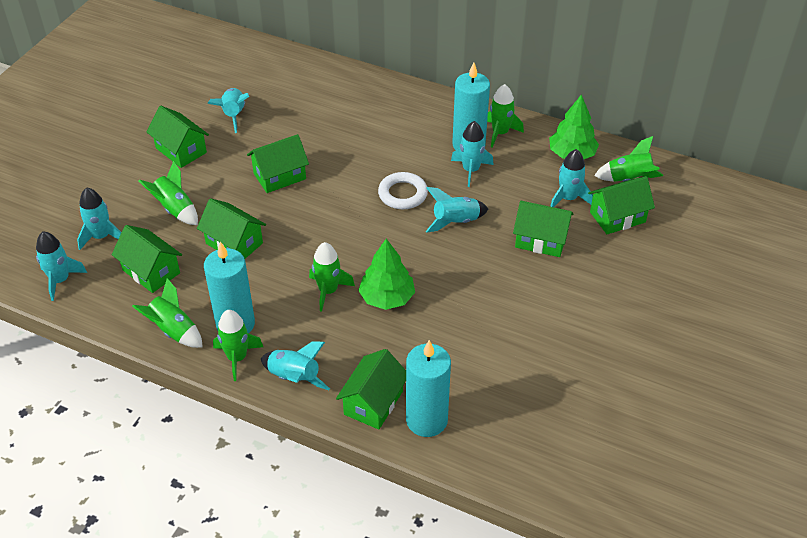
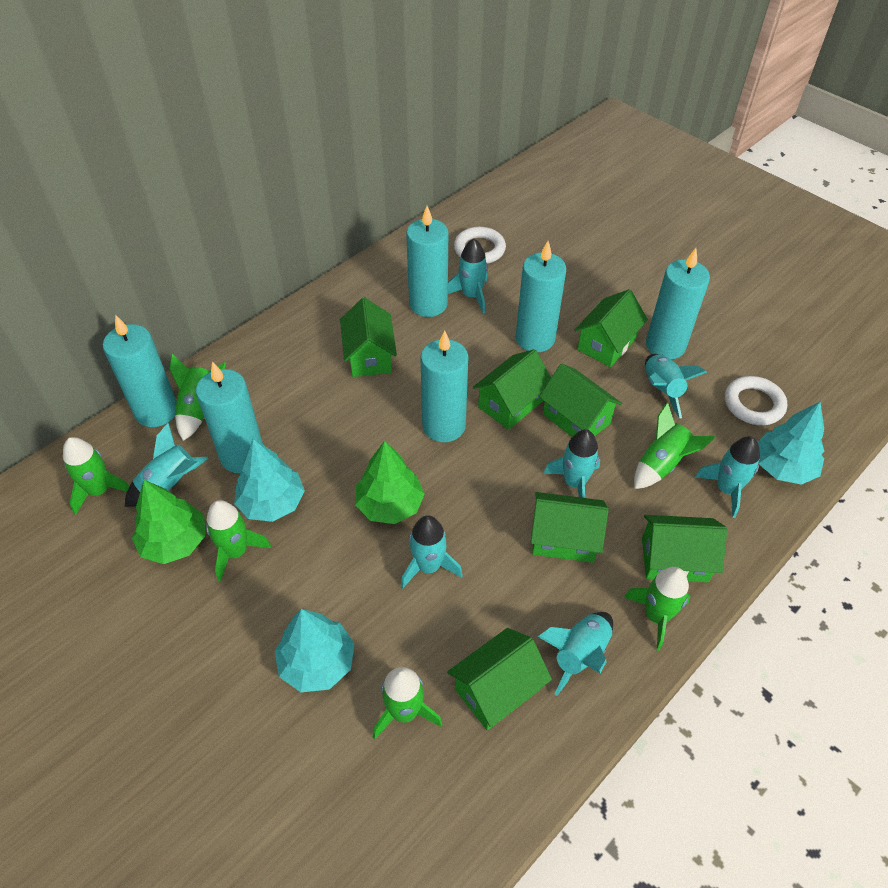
turquoise candle: [204,242,255,334] [406,340,451,437] [452,62,490,150] = 3 -> [103,315,177,427] [196,361,263,473] [406,206,448,317] [420,330,469,442] [516,241,566,352] [646,248,710,359] = 6
turquoise tree: none = 0 -> [234,438,305,522] [275,609,355,692] [758,402,824,485] = 3
white ring: [378,172,428,209] = 1 -> [454,227,506,264] [725,376,787,425] = 2

